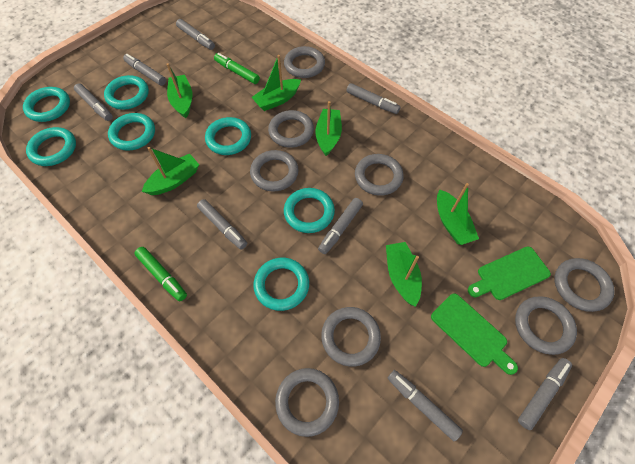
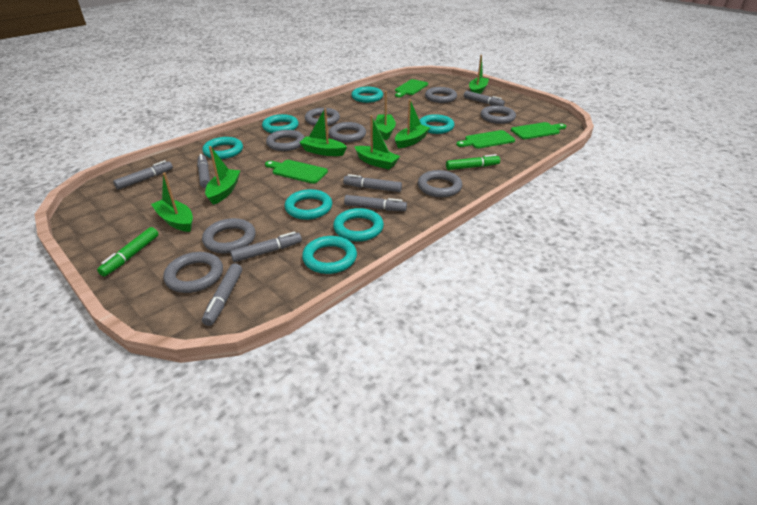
green boat: [142,147,200,195] [166,63,192,118] [252,55,301,111] [316,101,342,156] [386,242,422,307] [437,183,479,245] = 6 -> [151,172,193,232] [205,146,241,205] [299,108,347,156] [354,116,400,169] [375,91,396,140] [395,99,430,148] [469,55,489,94] = 7
green cutting board: [431,293,518,375] [468,246,551,300] = 2 -> [265,160,328,184] [395,79,428,97] [456,130,515,149] [511,122,566,139] = 4
grey marker: [74,84,113,121] [123,54,166,86] [176,19,215,50] [197,199,247,250] [318,198,363,254] [346,83,401,114] [388,370,463,441] [518,358,572,430] = 8 -> [113,160,173,190] [197,154,210,188] [202,263,242,326] [230,231,302,262] [343,174,402,192] [344,195,407,211] [464,91,505,106] = 7

